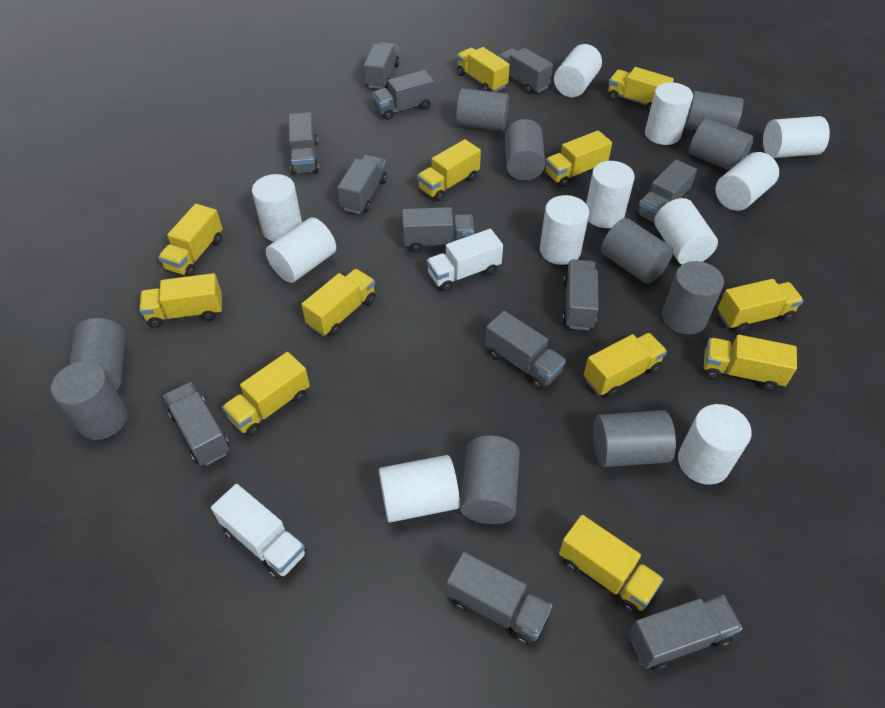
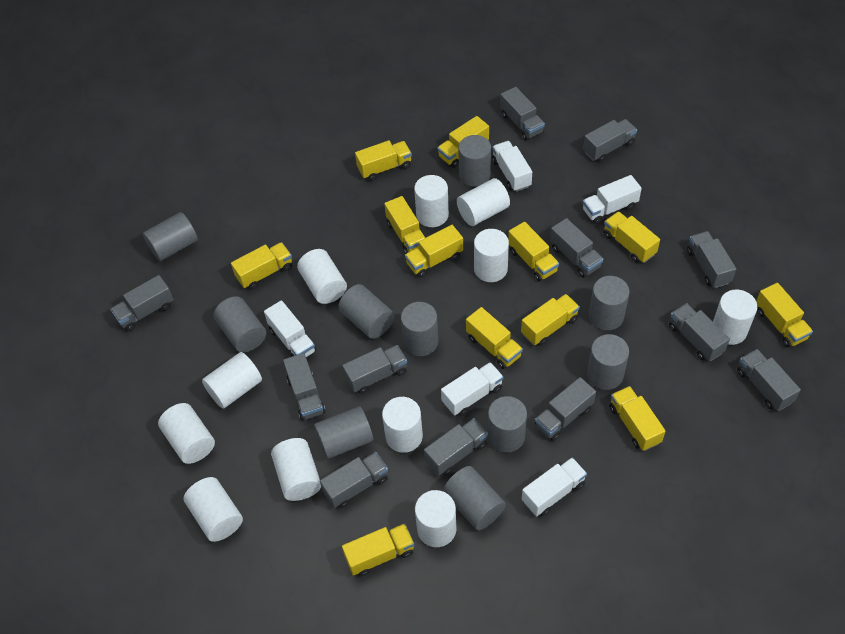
white truck: [211,484,307,580] [427,229,503,292] = 2 -> [264,300,316,357] [441,362,503,416] [492,141,532,192] [522,458,587,516] [583,175,642,224] = 5

